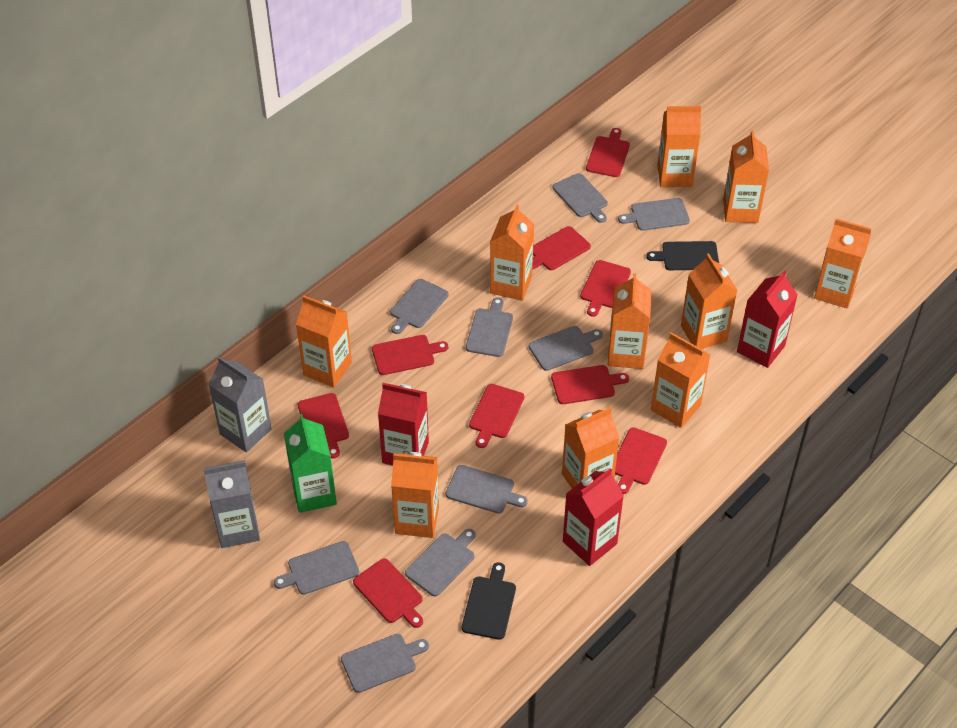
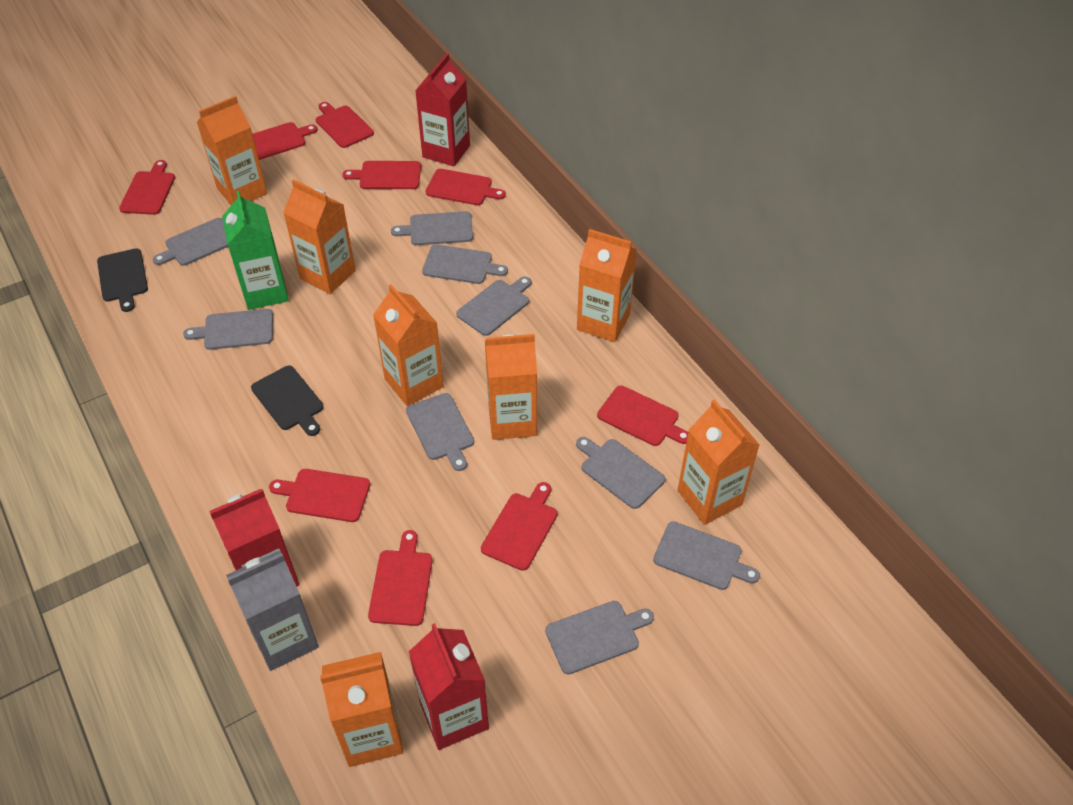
grey carton: [203,460,260,548] [208,356,272,452] = 2 -> [226,551,319,671] = 1
orange carton: [296,296,352,388] [391,452,439,538] [490,205,534,301] [562,408,620,488] [608,273,652,369] [651,332,710,428] [657,106,701,187] [681,253,738,349] [723,130,769,223] [814,219,871,309] = 10 -> [197,96,267,205] [283,179,356,294] [320,652,403,767] [373,284,444,406] [485,334,537,440] [577,229,637,342] [677,400,760,525] = 7

